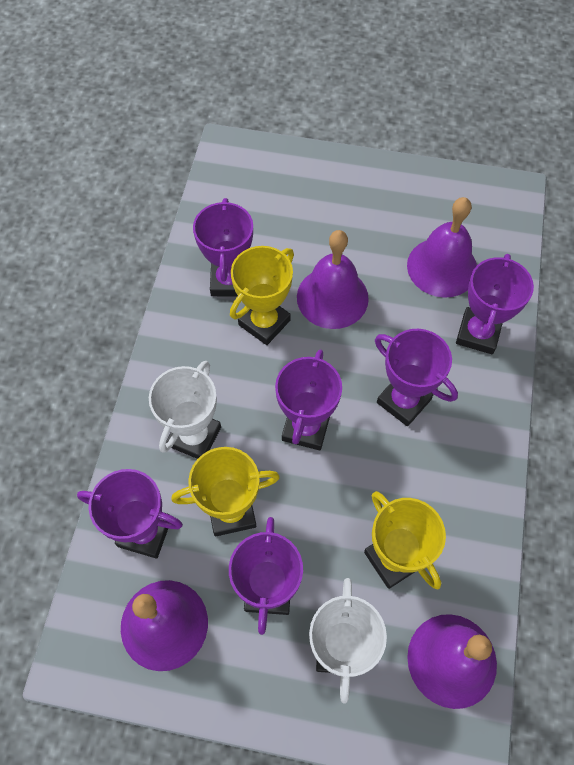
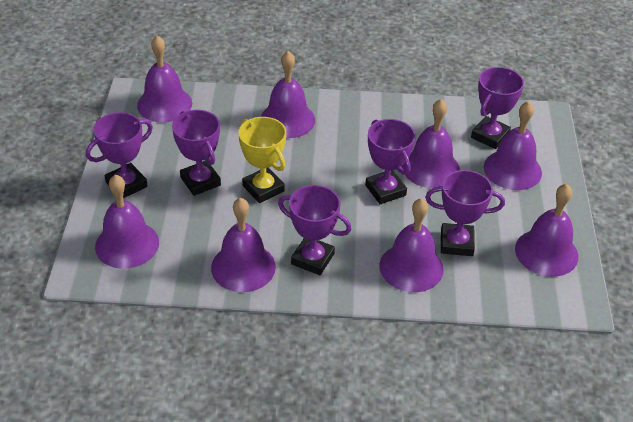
purple bell: [121,580,208,671] [297,230,369,329] [407,197,477,298] [407,614,497,709] = 4 -> [95,174,159,269] [137,35,192,122] [211,197,276,292] [260,51,315,138] [379,198,444,292] [402,99,460,188] [484,101,542,190] [515,184,578,277] = 8
white trophy: [149,361,221,459] [309,578,387,704] = 2 -> none = 0
yellow trophy: [171,447,280,536] [230,246,294,345] [364,491,446,589] = 3 -> [239,117,286,203] = 1

